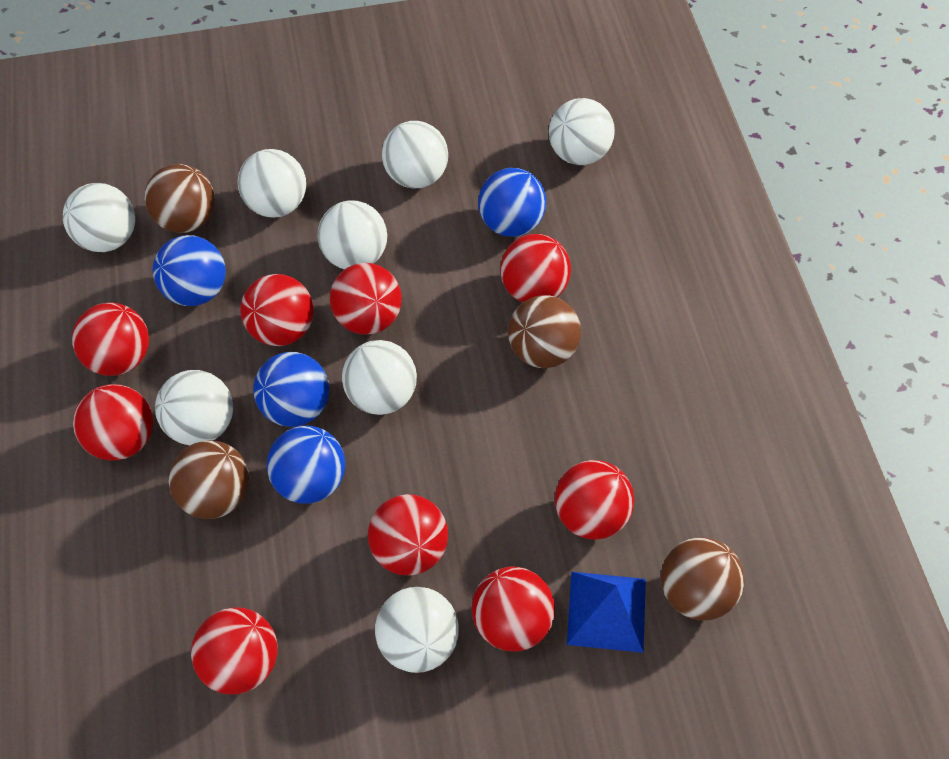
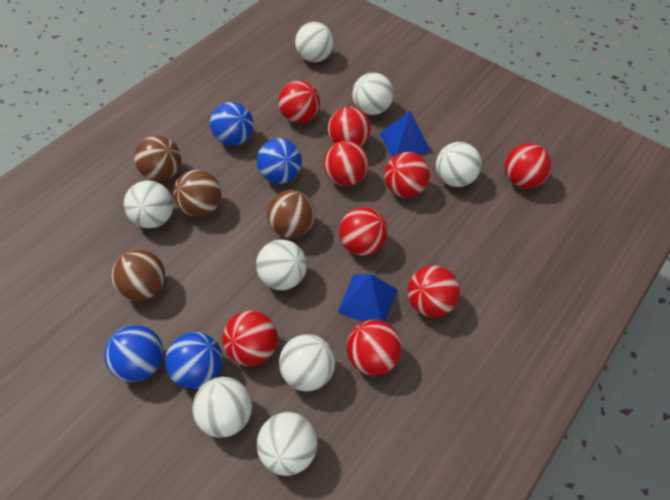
blue pyramid: [567,572,646,653] = 1 -> [337,274,397,322] [380,111,431,157] = 2

